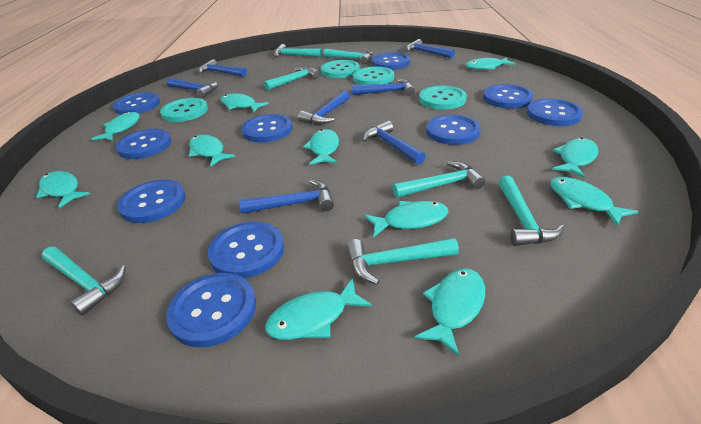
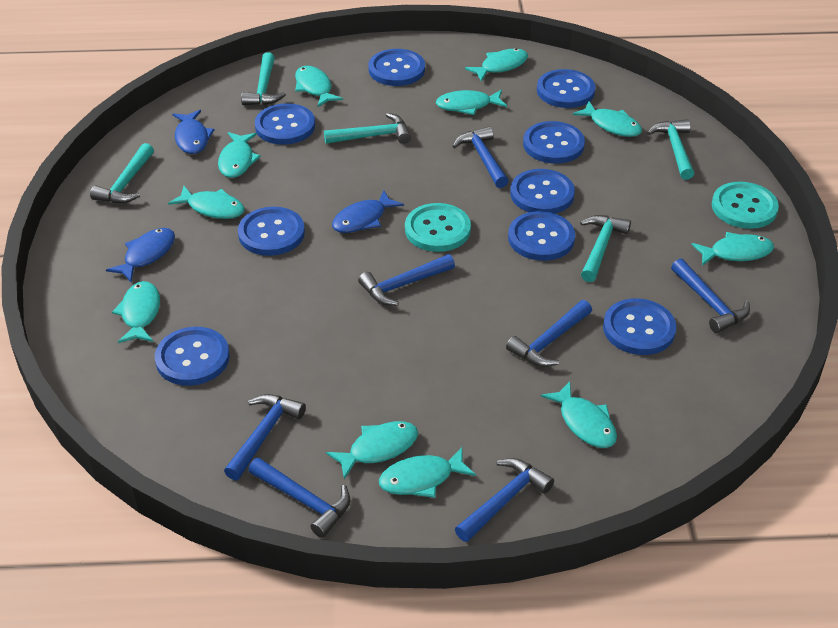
blue button: [113,92,160,115] [116,129,172,159] [117,180,186,223] [166,273,256,347] [208,221,284,278] [241,114,292,143] [372,53,410,70] [426,115,481,145] [483,84,533,109] [527,99,583,126] = 10 -> [155,327,230,386] [238,207,305,256] [255,103,315,145] [368,49,425,86] [508,211,575,261] [510,169,575,214] [523,121,585,164] [537,69,595,108] [603,298,676,355] = 9
blue fish: none = 0 -> [106,228,175,282] [172,110,214,154] [332,190,404,233] = 3
turquoise button: [160,98,208,122] [321,60,360,78] [353,67,394,85] [419,86,467,110] = 4 -> [405,203,471,252] [712,182,779,229] = 2
turquoise hammer: [41,247,125,316] [264,66,320,90] [274,44,322,57] [324,49,373,64] [347,238,459,285] [392,161,486,198] [499,176,565,246] = 7 -> [90,143,154,203] [241,52,286,105] [324,113,411,144] [580,215,631,282] [647,119,694,180] = 5

